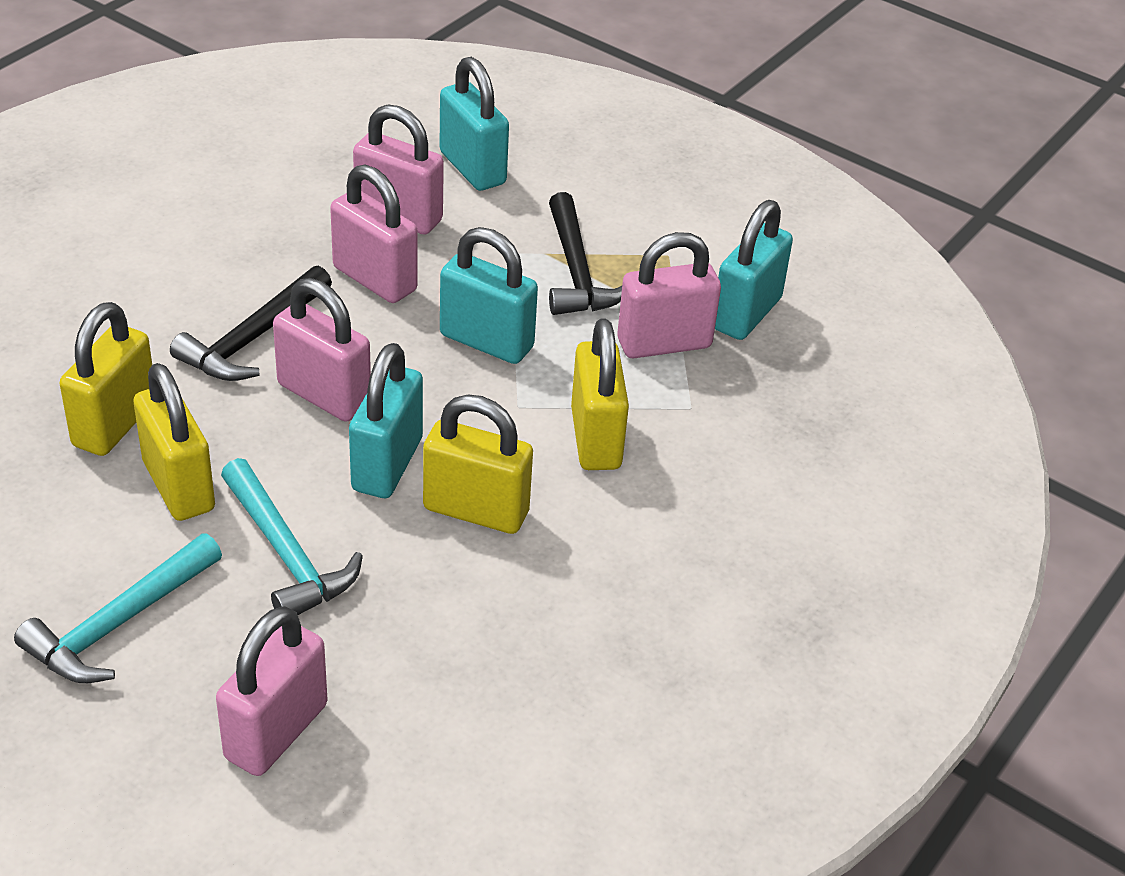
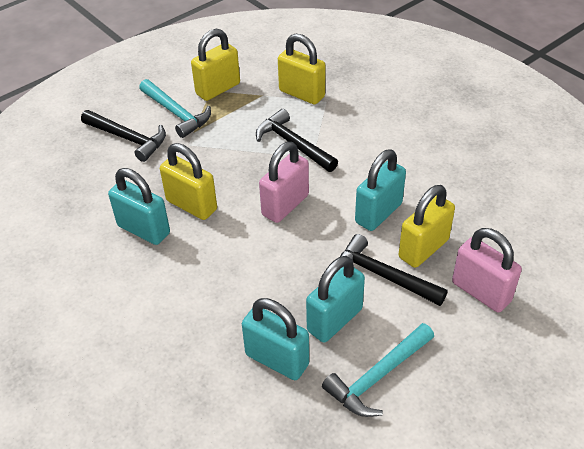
black hammer: [170,266,332,381] [549,192,622,315] = 2 -> [81,110,166,162] [256,109,338,172] [340,234,448,306] = 3
pink padlock: [216,606,328,776] [273,278,371,422] [330,165,418,303] [353,105,444,235] [617,232,721,358] = 5 -> [259,142,309,223] [452,228,522,313] = 2

